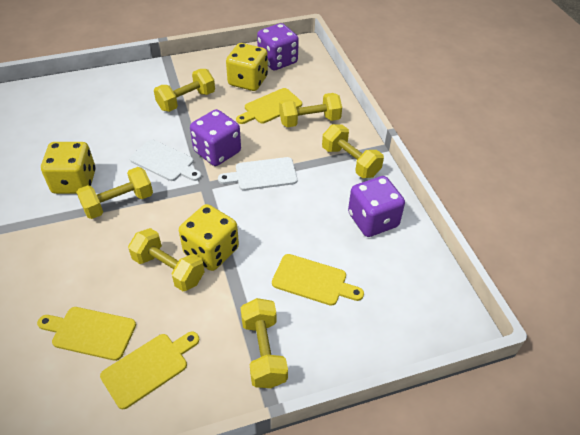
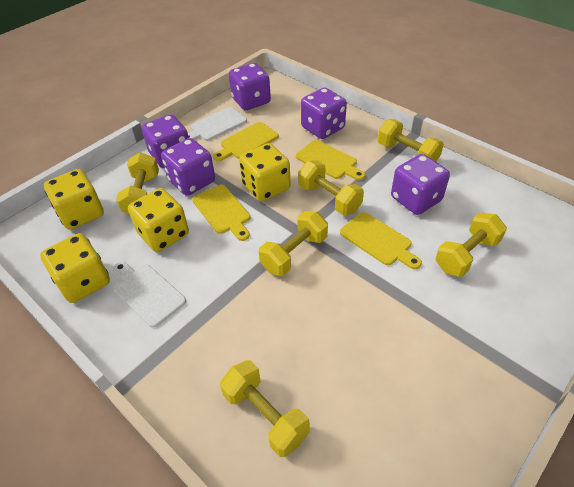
purple dice: [190,109,241,166] [257,23,299,70] [348,176,405,237] = 3 -> [142,114,189,168] [161,138,215,196] [229,63,271,110] [301,88,347,139] [391,154,450,215] = 5
yellow dice: [41,142,96,194] [179,204,239,271] [226,43,268,91] = 3 -> [40,233,110,303] [44,169,104,230] [128,188,189,252] [239,143,291,201] = 4

